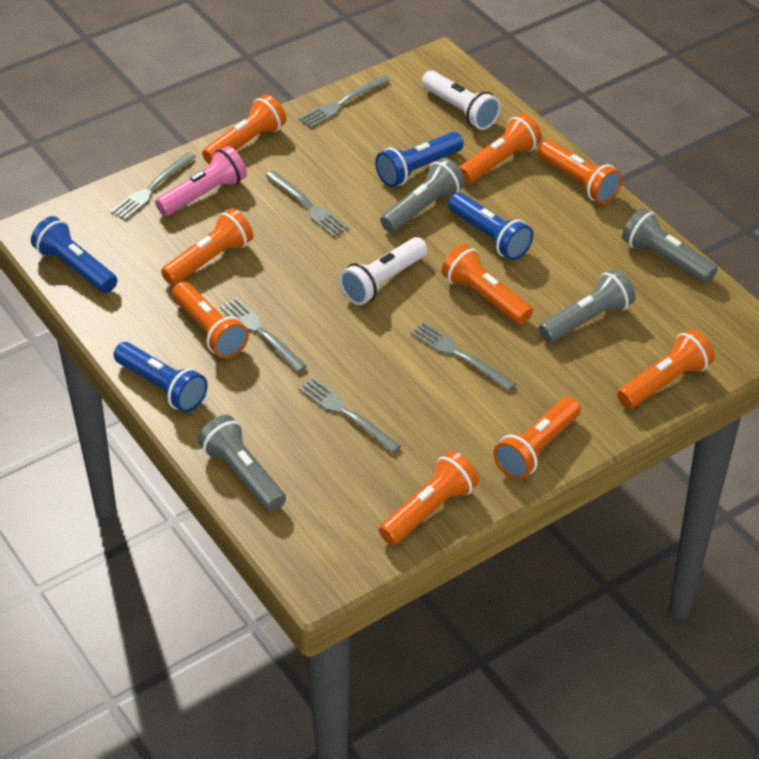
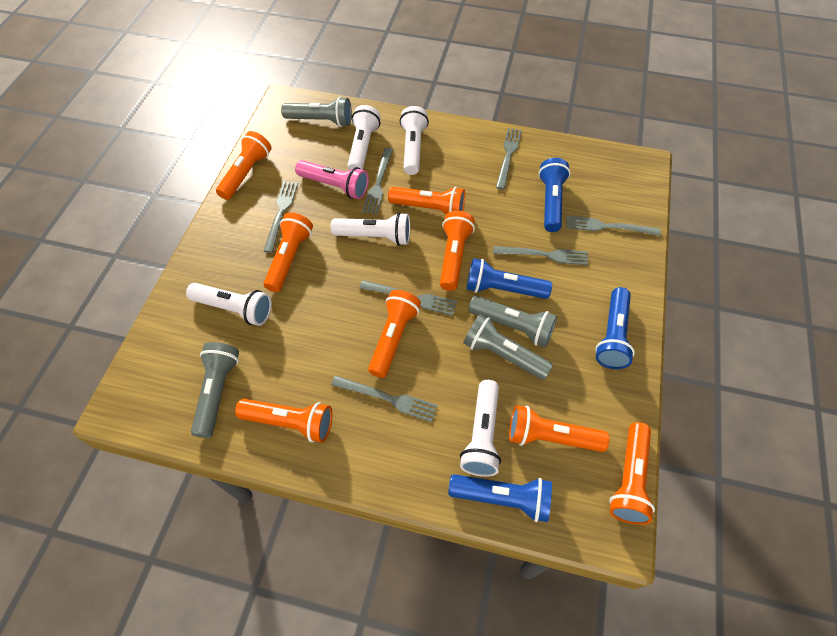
grey fork: [111,152,196,220] [220,297,307,372] [265,171,349,237] [298,377,401,453] [299,75,390,128] [410,322,516,391] = 6 -> [264,181,298,253] [331,375,438,422] [359,280,457,316] [362,147,393,215] [493,246,588,265] [496,128,522,190] [566,215,660,236] = 7
orange flashlight: [161,208,253,285] [172,282,249,358] [202,94,286,165] [379,451,479,545] [442,244,533,325] [459,113,542,184] [493,397,581,479] [537,140,622,204] [617,329,715,409] = 9 -> [216,131,271,200] [235,399,332,442] [264,213,313,292] [368,290,421,378] [388,187,465,214] [440,211,475,291] [509,405,609,452] [609,422,655,525] = 8
white flashlight: [339,237,427,305] [422,70,501,130] = 2 -> [186,283,272,326] [331,212,410,246] [347,105,381,170] [400,106,429,175] [460,380,501,477] = 5

